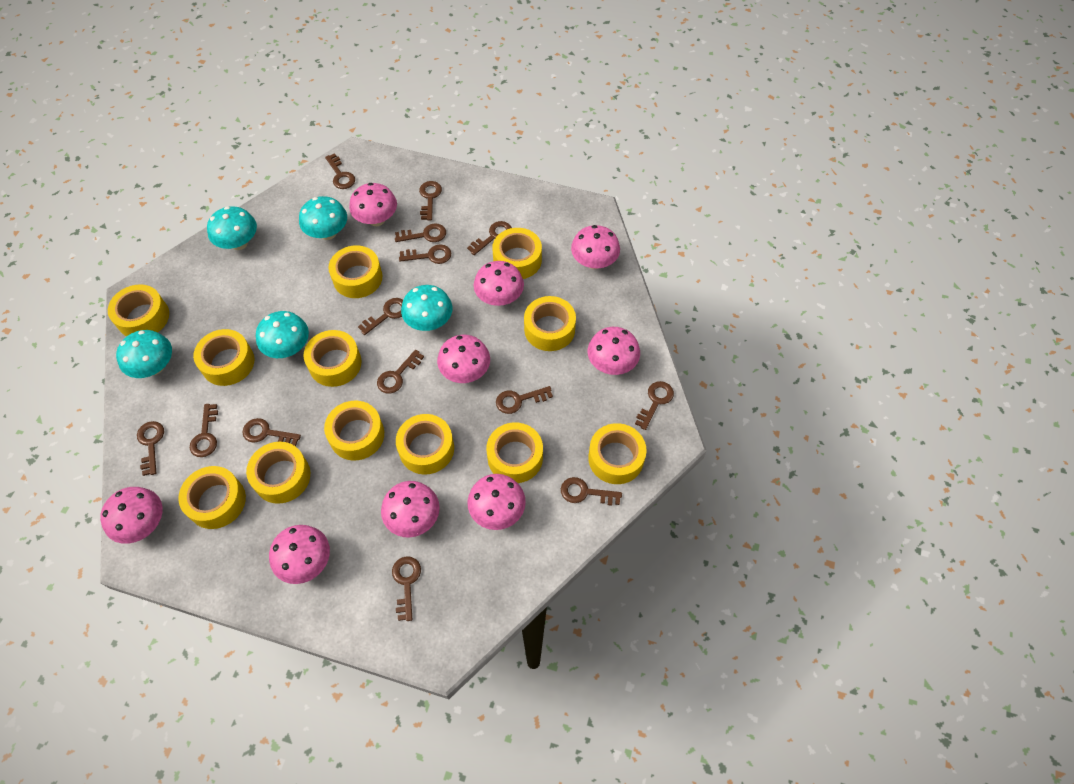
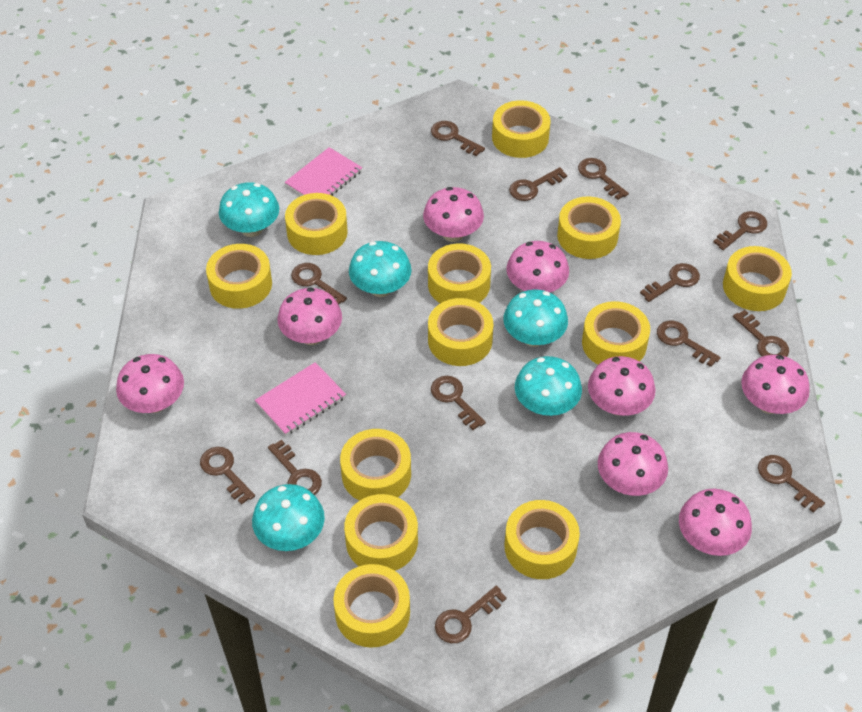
brown key: [137,421,164,476] [190,404,218,457] [242,418,301,446] [325,153,355,189] [358,298,403,335] [377,350,424,394] [392,556,421,621] [395,223,446,242] [399,244,451,264] [419,181,442,220] [467,221,512,255] [496,386,553,414] [561,477,622,506] [635,381,674,430] = 14 -> [200,447,255,505] [268,440,322,495] [291,263,347,305] [431,121,485,156] [431,376,486,430] [435,585,507,643] [509,167,567,201] [578,158,629,200] [640,263,700,302] [657,321,721,367] [713,211,767,250] [733,310,789,357] [758,455,825,513] = 13
pink mushroom: [100,487,163,544] [269,525,330,584] [349,183,397,226] [381,481,440,538] [437,335,490,383] [467,474,526,530] [474,261,524,306] [571,225,620,269] [588,327,640,375] = 9 -> [116,354,184,413] [277,288,342,345] [423,187,484,242] [506,241,569,292] [588,356,656,416] [598,432,668,496] [679,489,752,556] [741,355,810,414] = 8
pink notebook: none = 0 -> [255,362,346,436] [285,147,362,196] = 2

